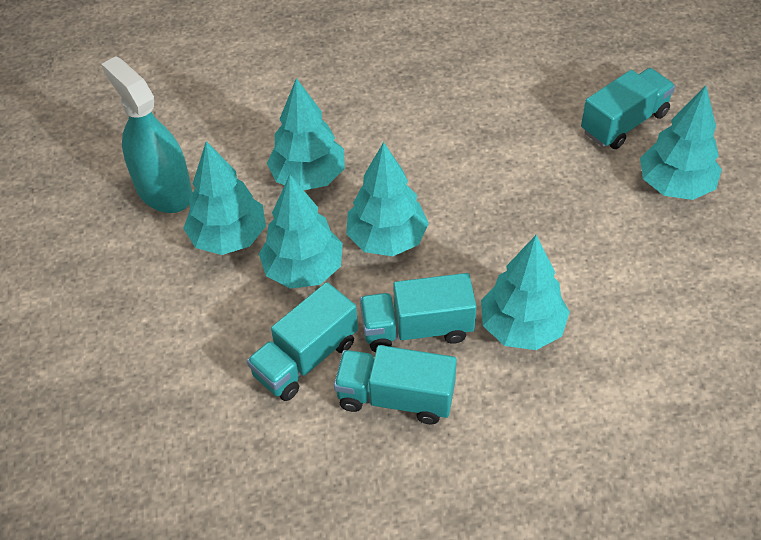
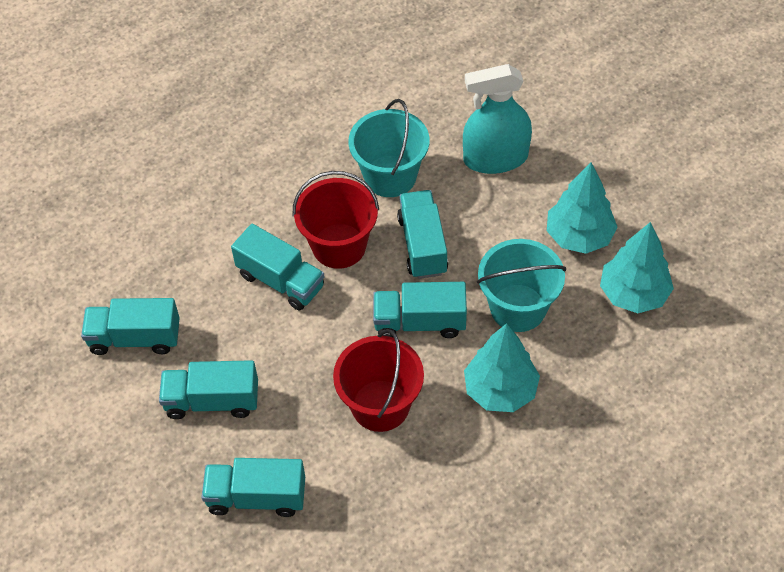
red bucket: none = 0 -> [292,171,379,269] [333,329,424,432] = 2
turquoise bucket: none = 0 -> [348,99,429,197] [477,239,566,332] = 2
turquoise tree: [183,141,266,255] [259,174,343,289] [267,78,345,190] [346,142,429,256] [481,235,570,350] [640,85,722,200] = 6 -> [464,323,540,412] [547,162,617,254] [600,222,674,313] = 3
turquoise truck: [247,282,358,401] [334,345,457,425] [360,273,477,352] [581,68,675,149] = 4 -> [81,298,180,355] [159,360,258,419] [202,458,305,517] [231,224,324,311] [373,282,467,338] [397,190,448,279] = 6

